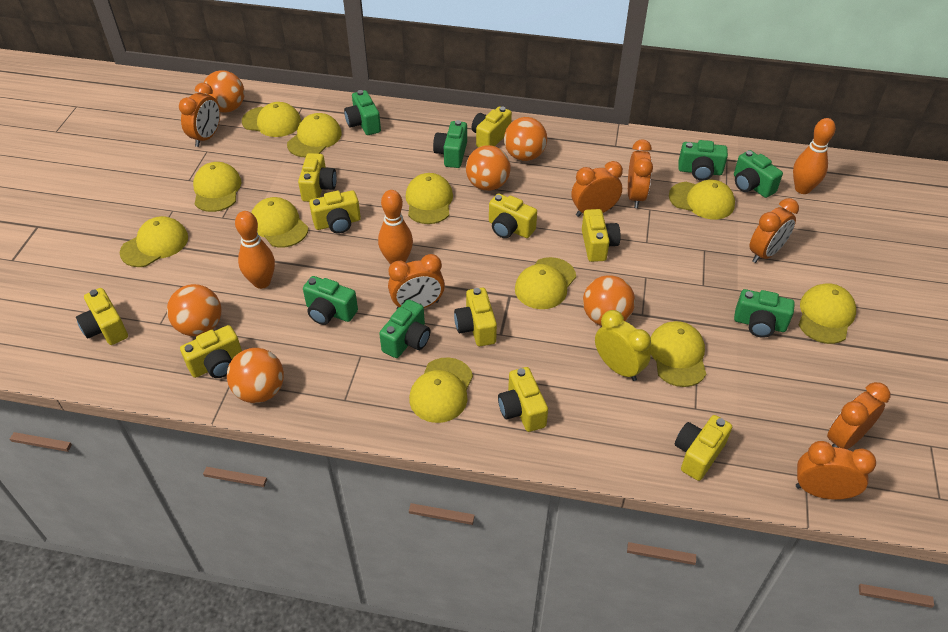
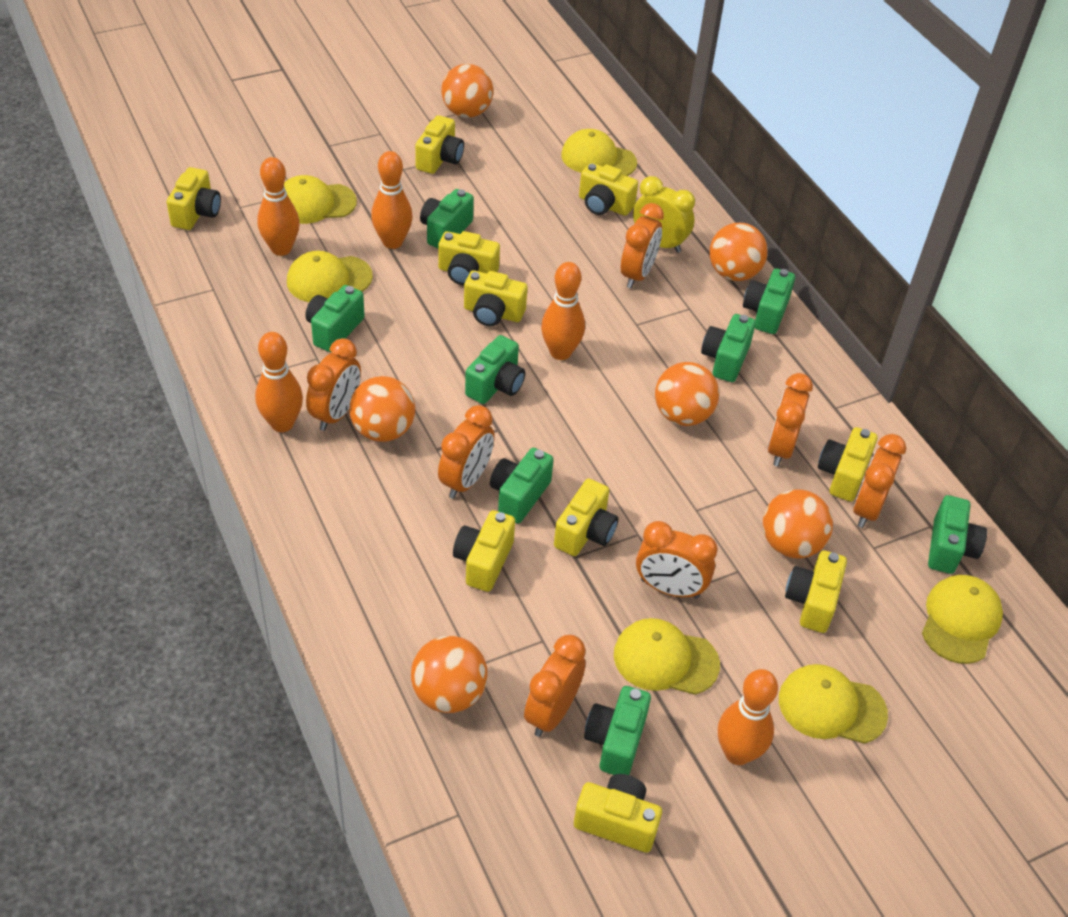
green camera: [303,276,358,325] [344,90,381,135] [379,299,430,358] [433,120,467,168] [678,140,728,181] [734,150,783,198] [734,289,795,338] = 7 -> [305,285,365,352] [420,189,474,248] [465,335,525,404] [490,448,554,523] [584,686,651,775] [701,314,756,382] [743,268,795,334] [928,495,987,574] = 8
orange bowling pin: [235,211,275,289] [378,190,413,265] [793,118,836,194] = 3 -> [255,332,303,432] [257,157,300,256] [371,151,413,249] [541,262,585,360] [718,669,778,765] = 5
yellow cap: [120,216,188,267] [193,162,241,212] [242,102,301,137] [251,197,308,247] [287,113,342,157] [405,173,453,224] [409,357,473,423] [515,257,576,309] [649,321,706,387] [669,180,735,219] [799,283,856,344] = 11 -> [284,175,357,224] [287,251,373,302] [561,129,637,176] [614,618,720,695] [779,664,888,744] [922,575,1003,664] = 6

